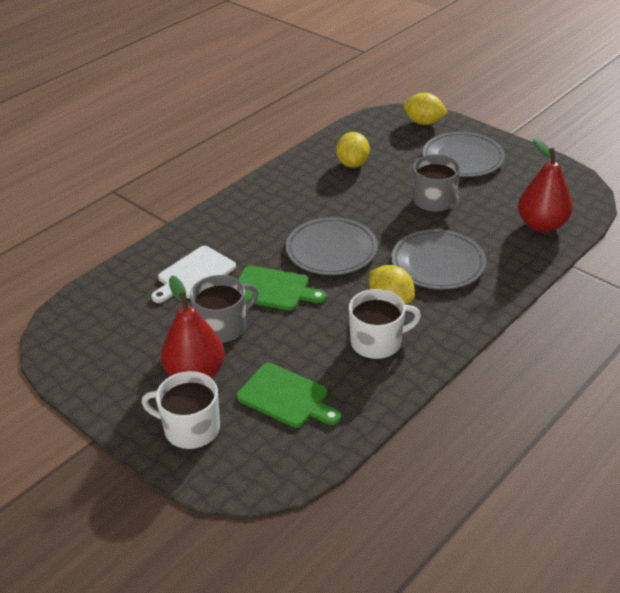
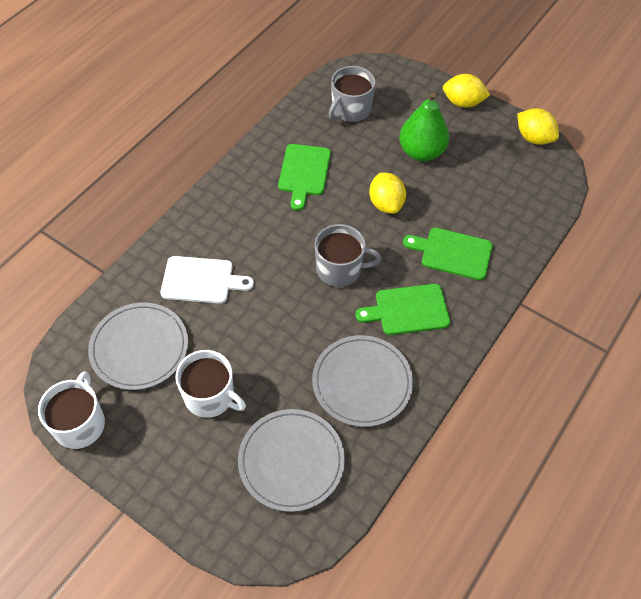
green cutting board: [237,363,341,428] [238,266,327,310] = 2 -> [278,144,331,211] [355,284,450,335] [403,228,493,280] = 3
green pear: none = 0 -> [399,93,449,162] = 1
red pear: [161,276,225,378] [518,138,573,233] = 2 -> none = 0

